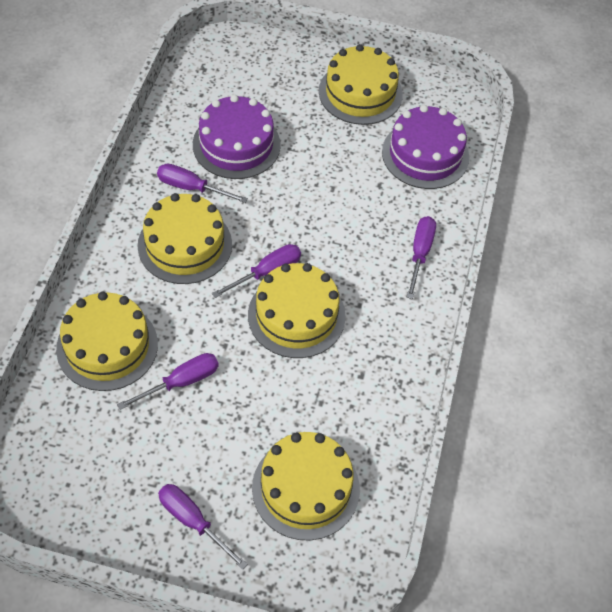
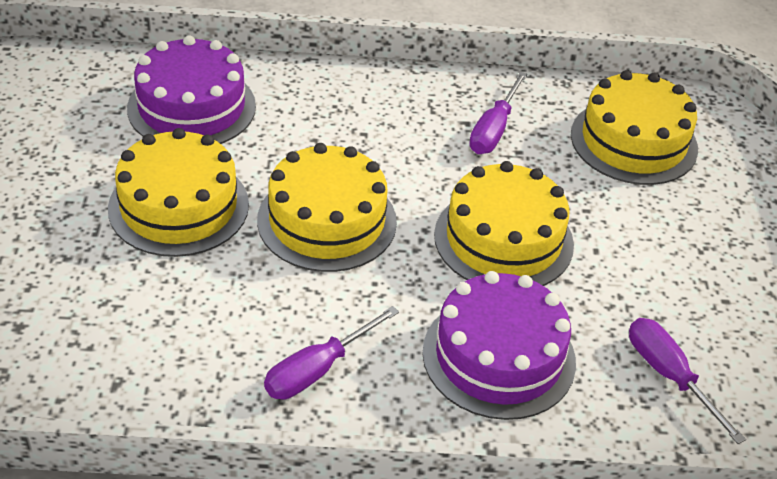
purple screwdriver: [117,353,219,410] [157,164,248,203] [158,484,248,570] [212,244,301,298] [407,216,436,299] = 5 -> [264,306,399,400] [469,72,527,154] [629,318,746,444] = 3
yellow cake: [56,291,158,391] [138,193,232,284] [248,263,346,358] [252,432,360,541] [319,44,403,125] = 5 -> [108,128,249,257] [257,143,397,272] [434,161,574,286] [571,70,698,185] = 4

